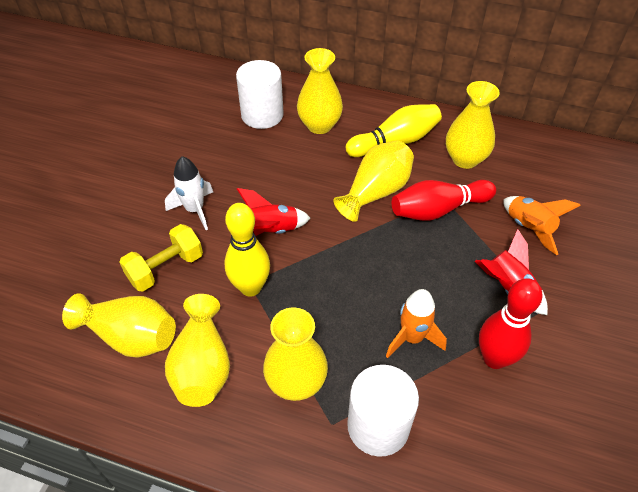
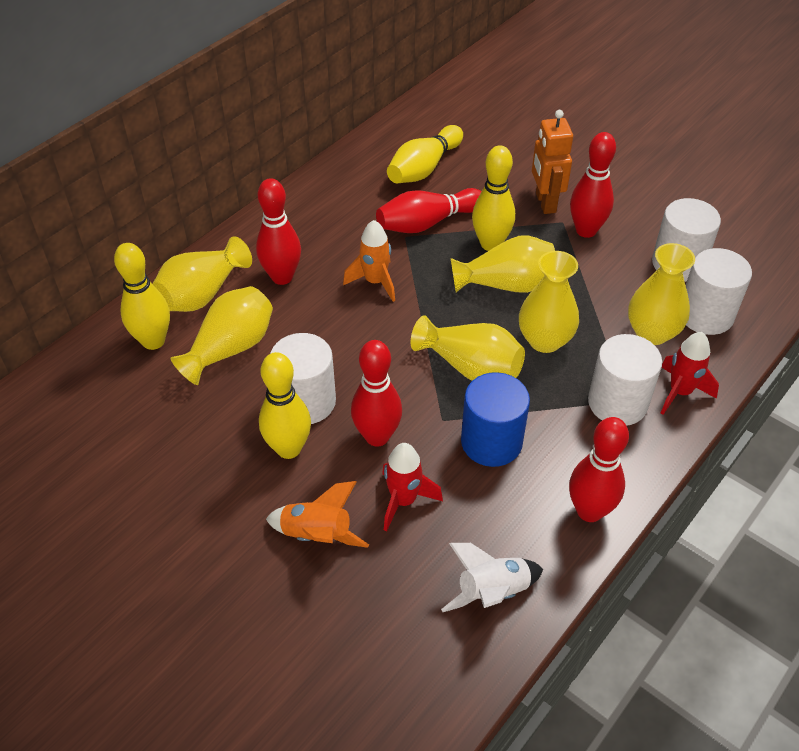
blue cylinder: none = 0 -> [461,372,530,467] = 1
orange robot: none = 0 -> [532,110,573,214] = 1
red bowling pin: [392,180,496,221] [479,278,543,369] = 2 -> [256,178,301,285] [351,340,402,447] [376,188,482,233] [569,417,629,522] [570,132,616,238] = 5
white cylinder: [236,60,284,129] [347,365,419,457] = 2 -> [270,333,336,424] [588,334,662,426] [652,198,721,282] [686,248,752,335] = 4
yellow bowling pin: [224,203,270,297] [345,104,442,157] = 2 -> [114,243,170,350] [259,352,311,459] [387,125,463,183] [472,145,515,251] = 4
yellow dumbbell: [119,224,203,292] = 1 -> none = 0

